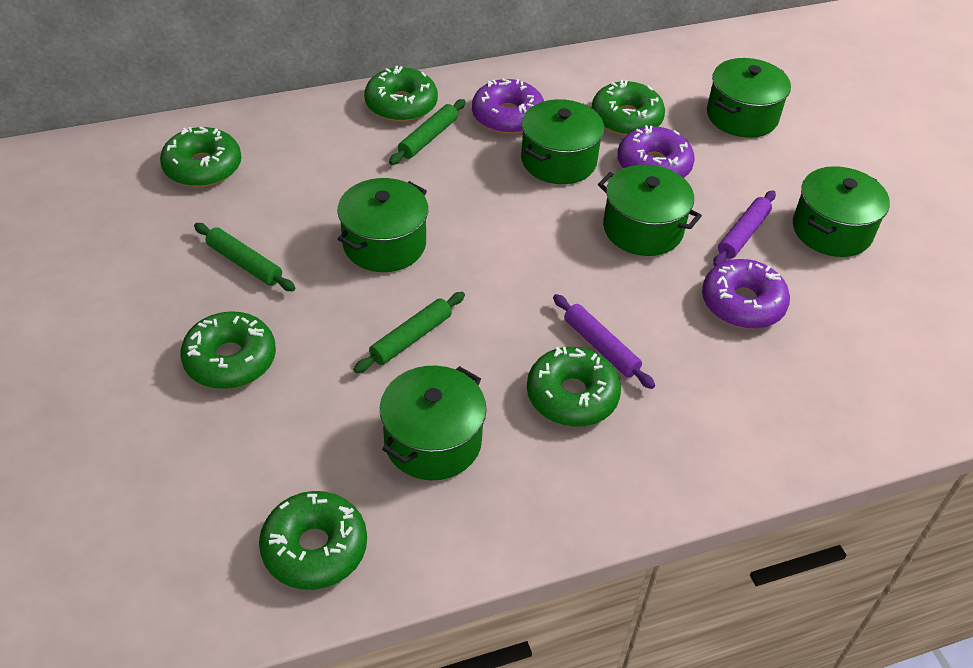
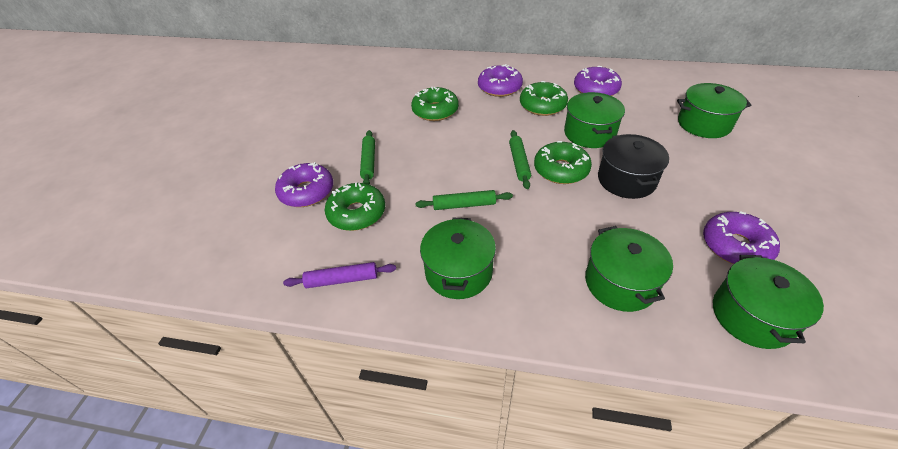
black pot: none = 0 -> [598,134,669,199] = 1
green donut: [160,127,241,187] [181,311,276,389] [259,491,367,590] [364,66,438,122] [527,347,621,427] [592,80,665,136] = 6 -> [325,182,385,231] [411,87,459,121] [520,81,568,116] [534,141,592,184] = 4
green pot: [337,178,428,272] [380,366,487,480] [521,99,604,184] [598,165,702,256] [707,58,791,138] [793,166,890,257] = 6 -> [420,218,496,299] [564,92,625,148] [585,226,673,312] [677,83,751,138] [713,255,824,349] = 5
purple donut: [472,79,544,134] [617,125,695,178] [702,259,790,329] = 3 -> [275,162,333,207] [478,64,523,97] [574,66,622,96] [703,211,780,264] = 4
purple rolling pin: [553,294,655,389] [713,190,776,266] = 2 -> [283,262,396,288] = 1

